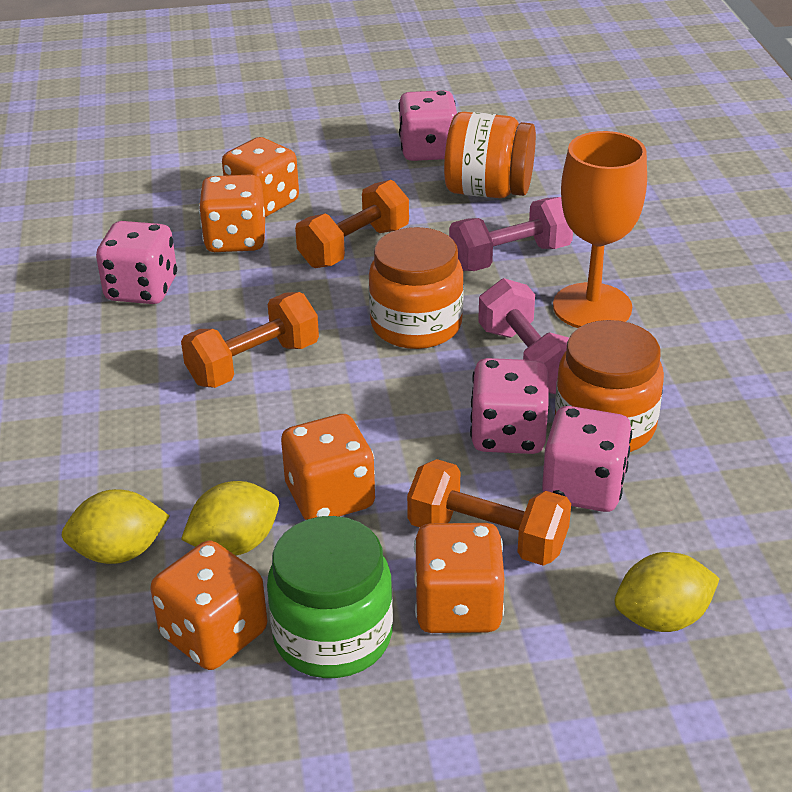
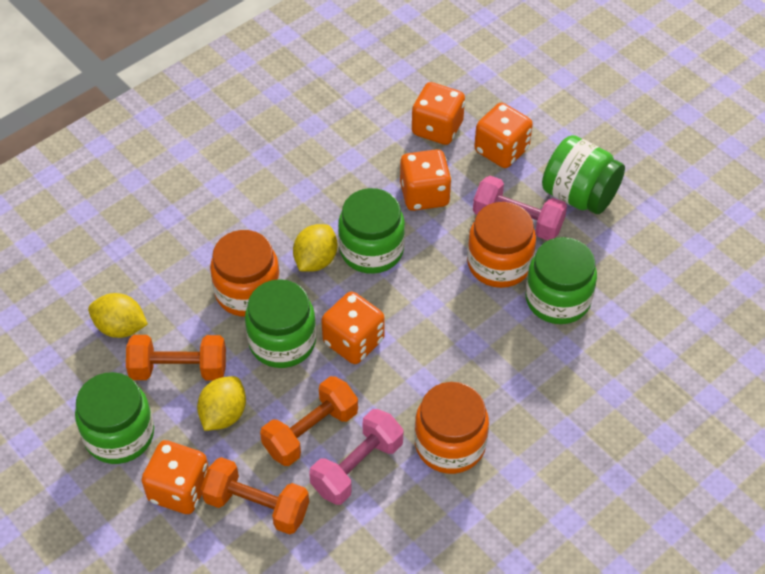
green jar: [267,516,393,678] = 1 -> [75,372,154,464] [245,279,316,368] [338,188,405,274] [525,237,597,324] [542,135,625,214] = 5
orange goblet: [553,131,647,328] = 1 -> none = 0
pink dice: [96,221,177,304] [398,90,457,161] [470,358,549,454] [542,406,632,512] = 4 -> none = 0

